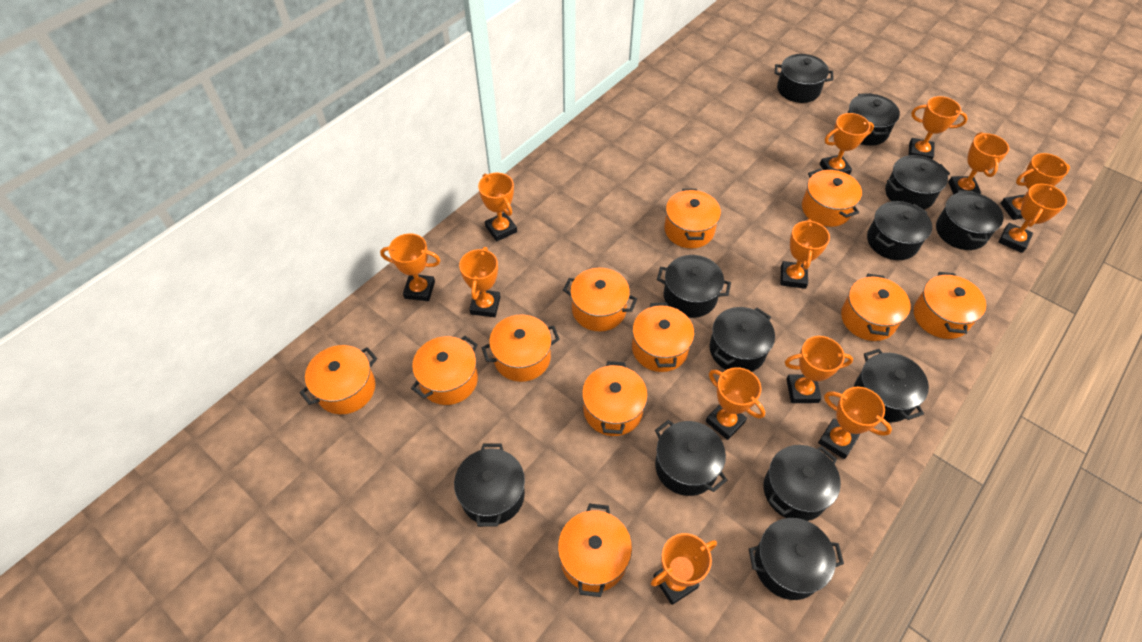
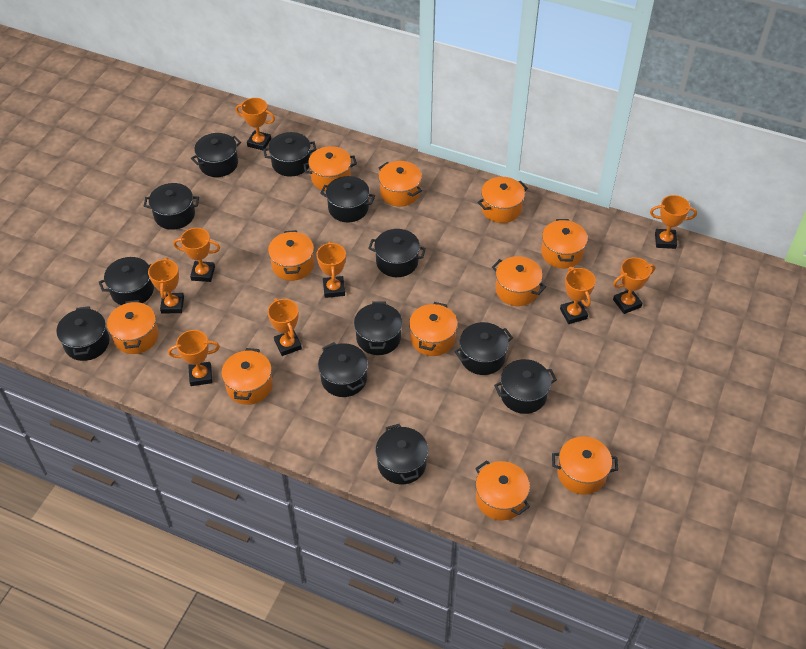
orange trophy: [380,234,441,301] [459,247,501,317] [478,173,517,241] [651,533,717,605] [706,367,765,440] [780,219,830,289] [785,336,853,403] [818,387,892,459] [820,113,874,175] [909,96,968,159] [948,132,1009,195] [998,184,1067,253] [1000,153,1070,220] = 13 -> [148,257,184,314] [168,330,220,386] [173,228,220,282] [236,98,275,150] [268,298,302,356] [316,241,346,298] [560,267,596,324] [613,257,655,314] [650,195,697,249] = 9

